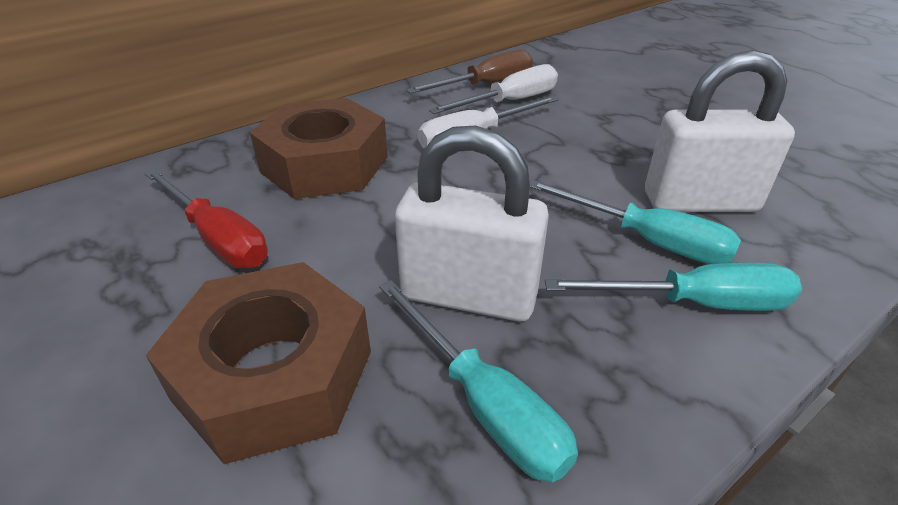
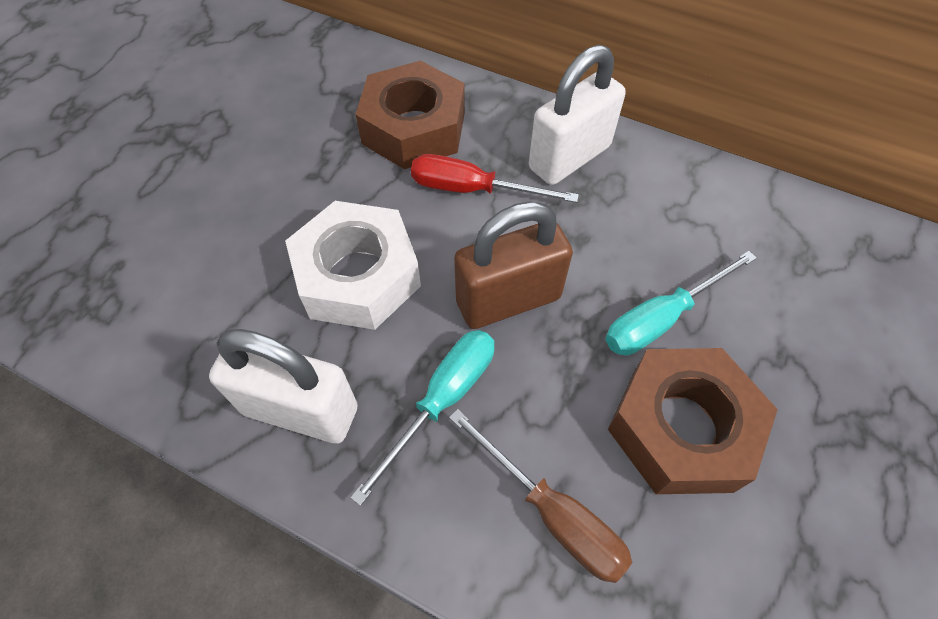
brown padlock: none = 0 -> [454,201,573,329] = 1
turquoise screwdriver: [379,280,578,482] [530,180,741,264] [545,263,802,311] = 3 -> [350,330,494,506] [605,251,757,355] = 2
white nut: none = 0 -> [285,201,421,330] = 1
white screwdriver: [418,96,559,149] [429,64,558,114] = 2 -> none = 0

